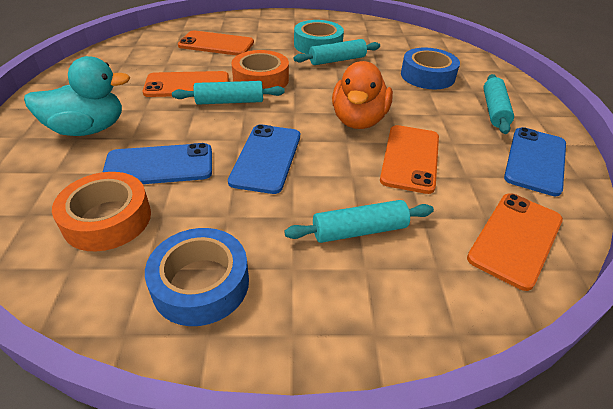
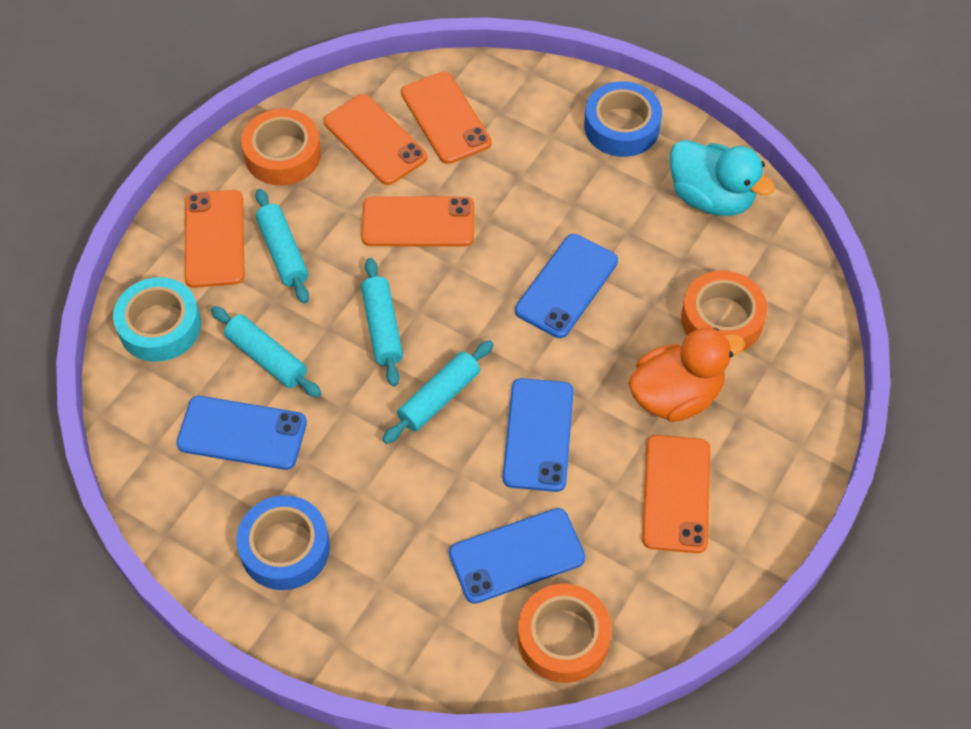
blue phone: [103,143,212,184] [228,124,300,194] [504,127,566,196] = 3 -> [176,396,307,470] [449,508,585,604] [503,378,574,492] [515,234,618,338] = 4
orange phone: [143,71,229,97] [178,30,254,56] [380,125,439,194] [467,194,563,291] = 4 -> [184,190,245,288] [324,94,427,185] [361,196,474,247] [401,72,492,164] [642,435,710,553] = 5
orange tape: [52,172,151,251] [231,50,289,89] = 2 -> [241,109,321,185] [518,584,612,683] [681,270,767,352] = 3

